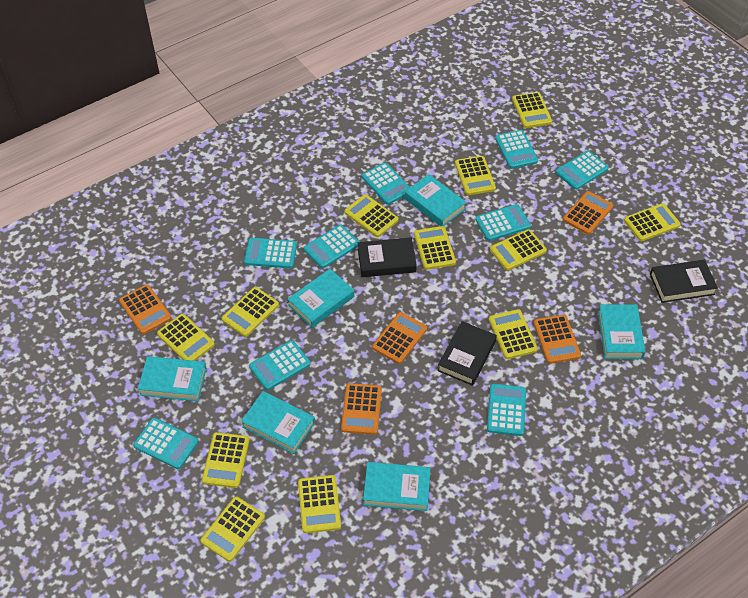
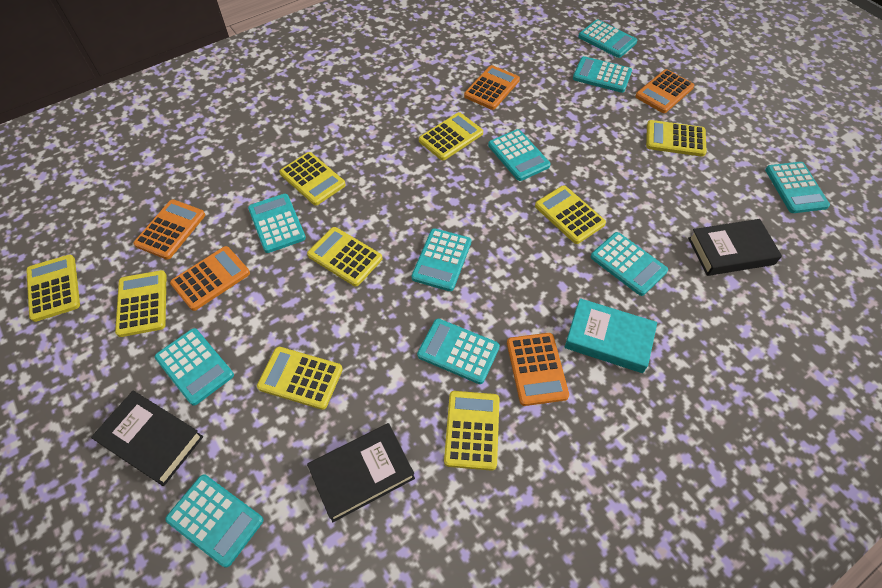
turquoise book: [138,356,207,401] [241,391,315,454] [288,269,354,328] [363,462,430,511] [405,174,467,226] [598,304,646,359] = 6 -> [564,298,657,373] = 1
turquoise calculator: [133,418,199,469] [244,238,297,268] [249,340,311,390] [304,225,359,268] [362,163,410,205] [475,204,531,241] [487,384,526,436] [495,130,538,169] [556,151,609,190] = 9 -> [155,328,234,406] [165,474,263,567] [248,194,306,253] [412,228,471,291] [417,319,500,384] [488,129,551,181] [573,56,632,93] [578,20,637,58] [591,232,668,296] [765,162,830,213] = 10
yellow calculator: [157,314,215,361] [200,496,265,562] [202,432,250,488] [222,287,279,337] [298,475,341,533] [344,194,399,237] [414,226,456,270] [455,156,496,195] [489,309,538,359] [490,229,547,271] [512,92,552,128] [624,203,680,241] = 12 -> [26,255,80,322] [115,270,167,337] [257,347,343,410] [280,152,346,205] [307,227,382,286] [419,112,483,160] [444,391,499,471] [535,185,606,244] [646,120,707,157] = 9

